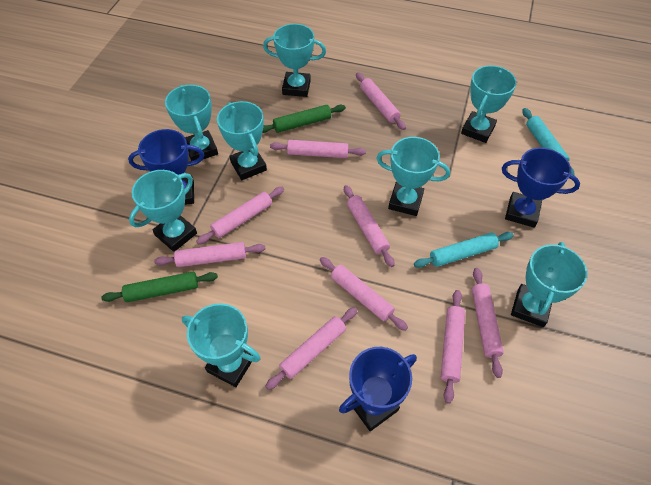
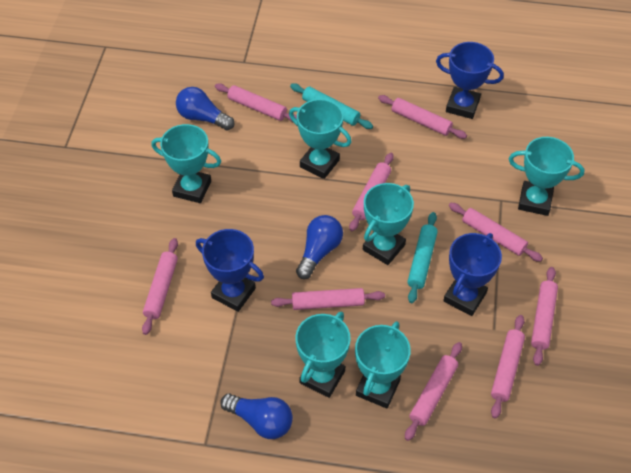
blue light bulb: none = 0 -> [176,87,234,131] [220,393,293,439] [296,215,343,279] = 3
green rolling pin: [101,272,218,302] [262,105,346,133] = 2 -> none = 0
turquoise trophy: [129,170,197,252] [165,85,218,161] [182,303,261,387] [217,101,267,180] [263,24,326,97] [376,137,450,216] [461,65,517,143] [511,242,588,327] = 8 -> [151,124,221,203] [289,99,352,179] [295,312,351,398] [355,321,411,409] [363,183,414,265] [509,137,585,216] = 6

